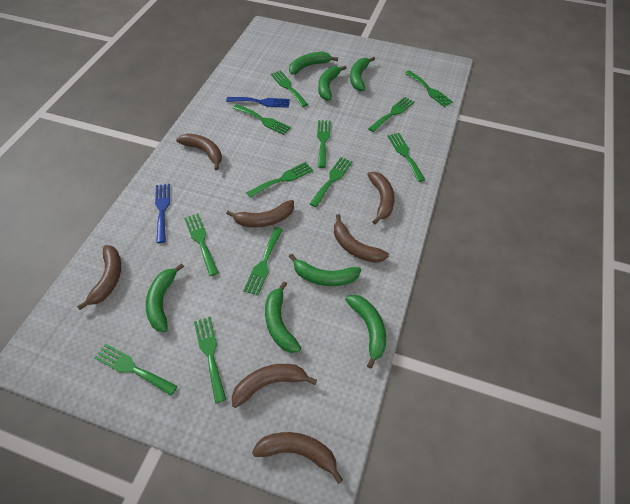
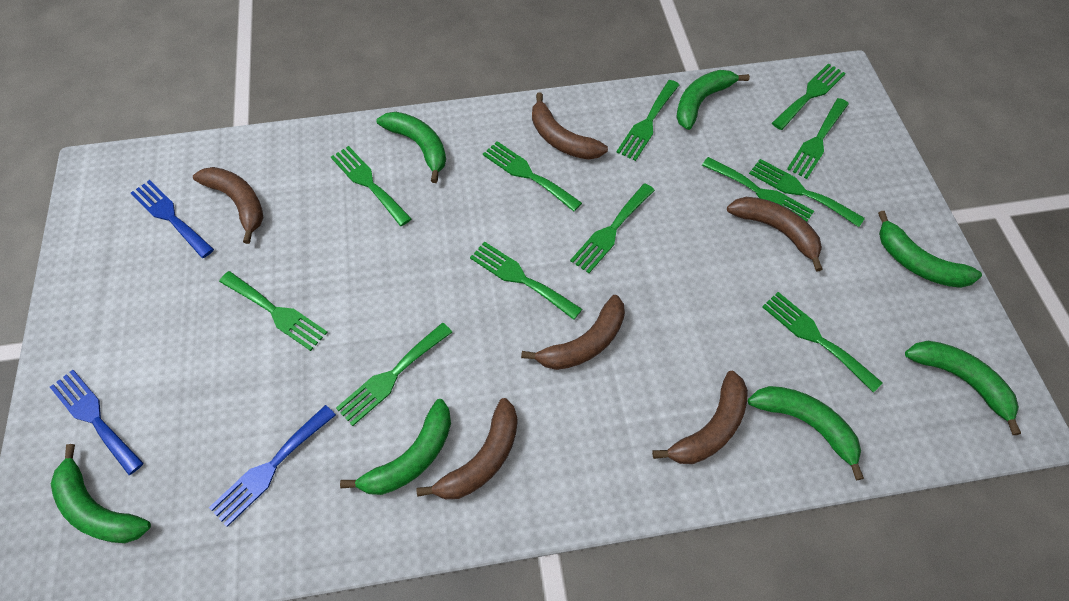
blue fork: [155,184,170,243] [226,97,290,108] = 2 -> [50,370,144,475] [131,180,214,258] [209,405,336,527] = 3
brown banana: [77,245,121,310] [176,134,222,170] [226,200,294,228] [232,364,317,408] [252,432,343,484] [334,214,389,263] [367,172,395,224] = 7 -> [193,167,264,244] [416,398,518,499] [521,295,625,370] [532,92,608,160] [652,371,748,464] [727,197,823,272] = 6

